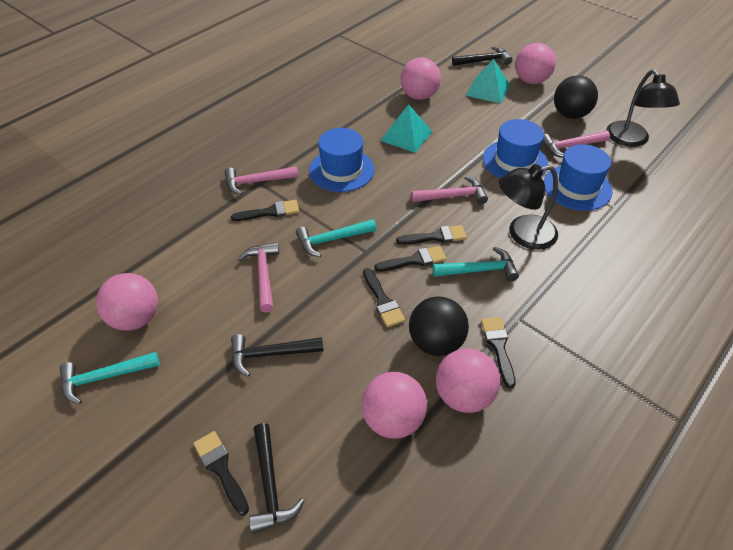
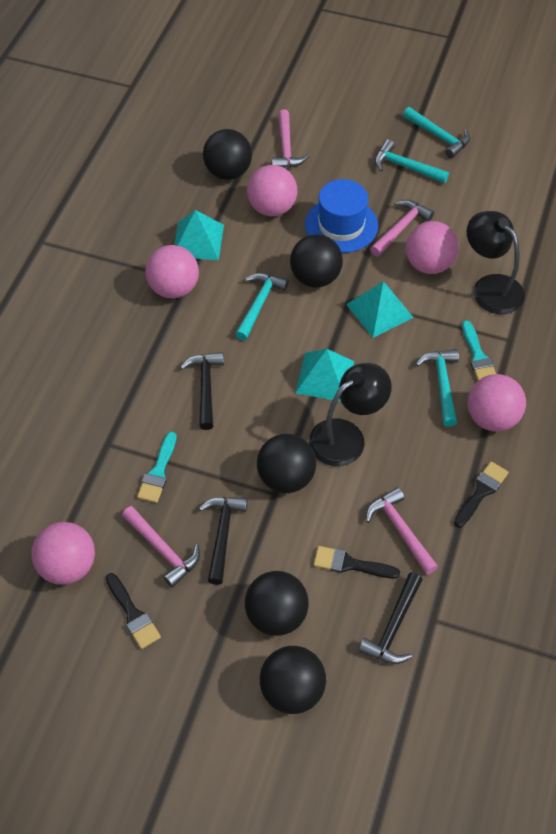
black ball: [409,296,469,356] [554,75,598,119] = 2 -> [203,129,252,180] [245,571,309,636] [257,434,316,493] [260,646,326,714] [290,234,343,288] = 5
black brush: [193,431,249,515] [231,200,299,221] [363,268,405,327] [374,246,447,272] [396,225,467,245] [481,317,515,389] = 6 -> [106,573,161,649] [313,546,400,579] [454,461,509,527] = 3
blue hat: [309,128,374,192] [483,119,548,178] [544,144,612,211] = 3 -> [305,179,378,253] = 1
turquoise brush: none = 0 -> [137,432,177,503] [462,320,496,381] = 2
turquoise hammer: [60,352,160,404] [296,219,376,257] [433,247,519,281] = 3 -> [235,273,289,341] [375,139,449,183] [403,107,470,158] [415,349,459,427] = 4
turquoise pyramid: [380,104,432,153] [466,59,510,104] = 2 -> [174,210,224,260] [295,349,354,401] [346,281,414,338] = 3

